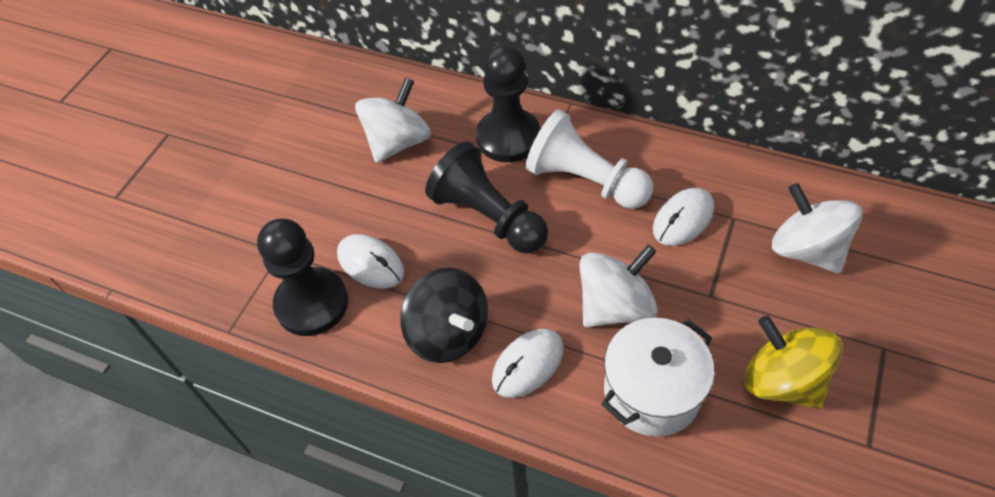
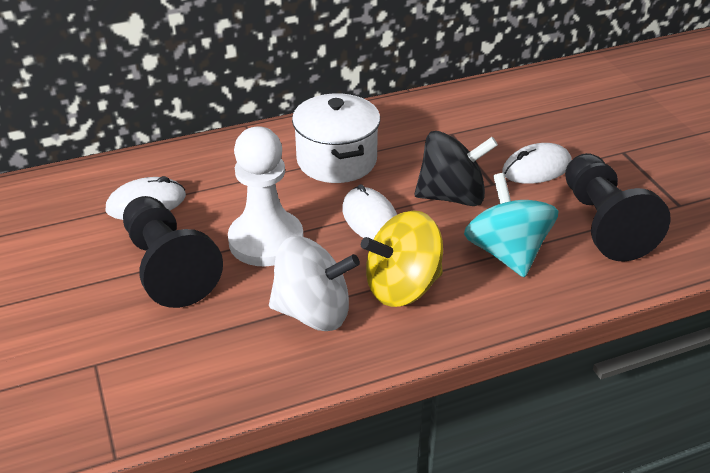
black pawn: [257,219,348,336] [425,141,548,253] [476,45,540,162] = 3 -> [123,196,223,308] [565,153,671,262] = 2
turquoise spinning top: none = 0 -> [464,173,558,278] = 1
white spinning top: [355,77,431,163] [579,245,658,327] [772,183,863,273] = 3 -> [269,236,360,331] = 1

